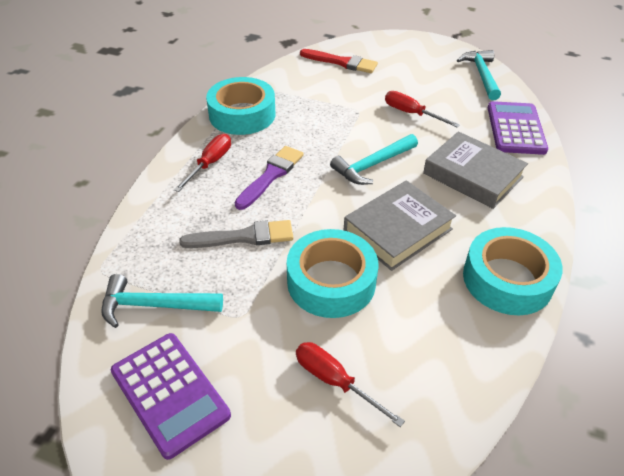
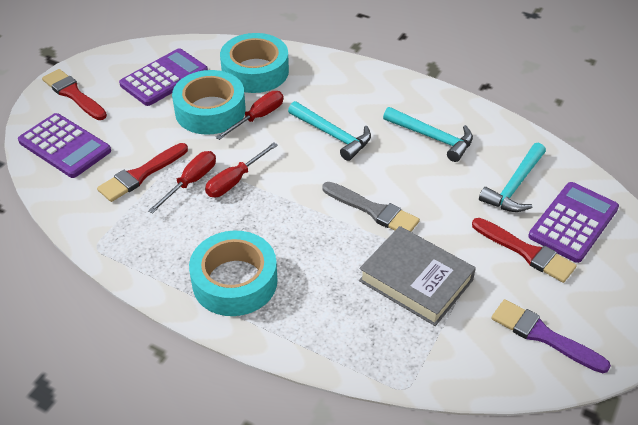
grey book: [344,180,456,271] [423,131,528,209] = 2 -> [359,226,476,326] = 1
purple calculator: [111,333,231,460] [488,101,548,155] = 2 -> [18,113,111,178] [119,48,208,106] [528,182,619,263] = 3
red brush: [300,49,378,73] = 1 -> [42,69,107,120] [97,143,188,202] [472,218,577,283] = 3

